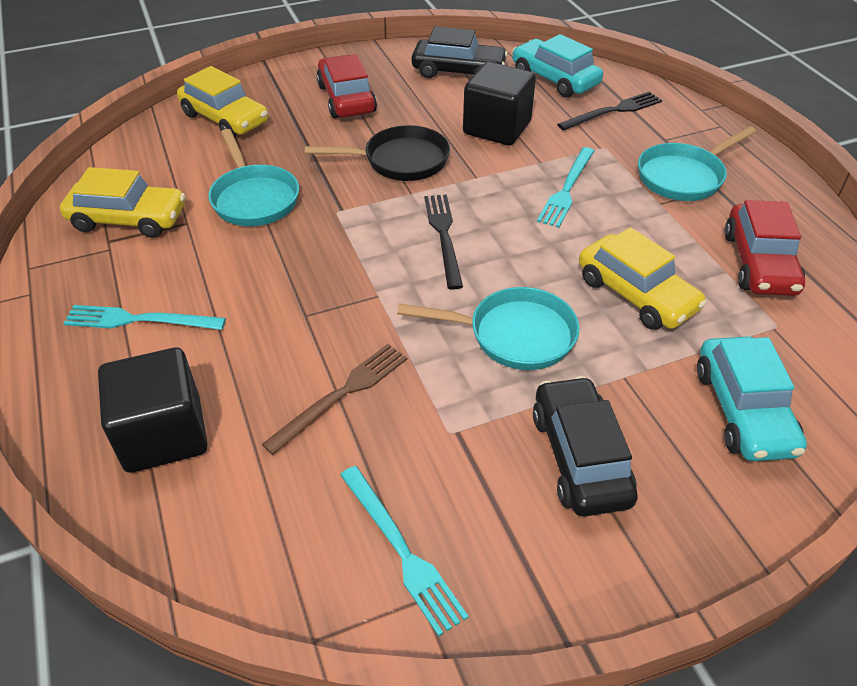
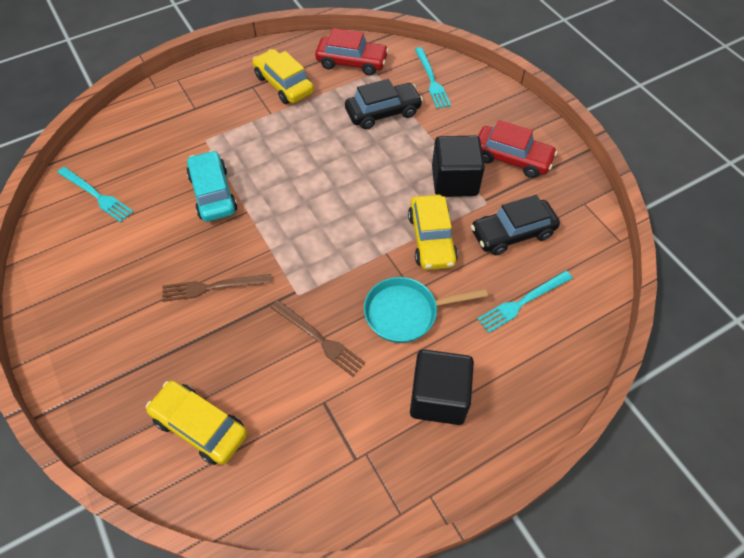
black fork: [424,194,463,290] [557,92,662,131] = 2 -> none = 0
black pan: [305,125,450,181] = 1 -> none = 0
brown fork: [262,344,407,455] = 1 -> [162,274,272,302] [271,300,365,377] = 2
turquoise car: [512,34,603,97] [697,336,807,461] = 2 -> [186,150,237,222] = 1
turquoise pan: [208,129,299,226] [397,287,580,370] [638,126,756,201] = 3 -> [364,277,488,343] = 1

